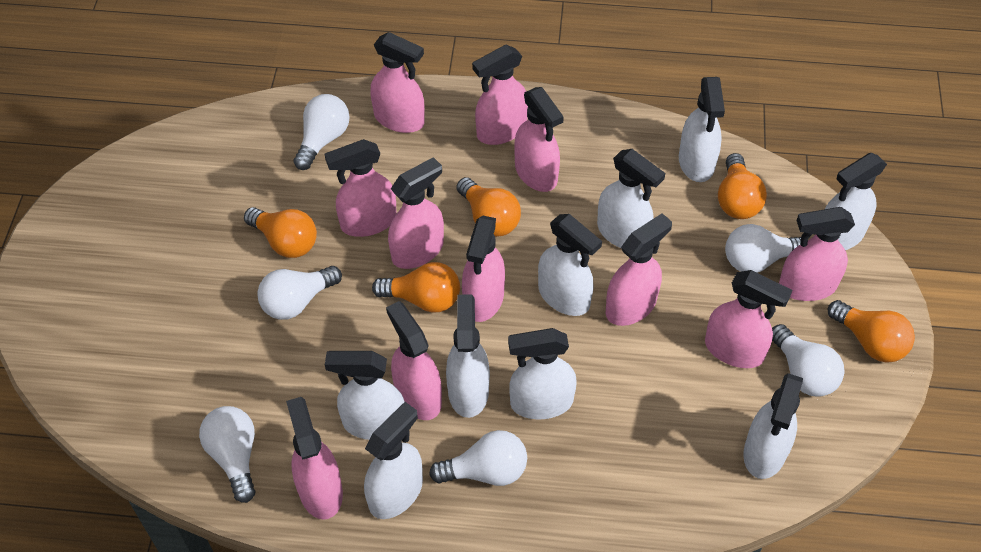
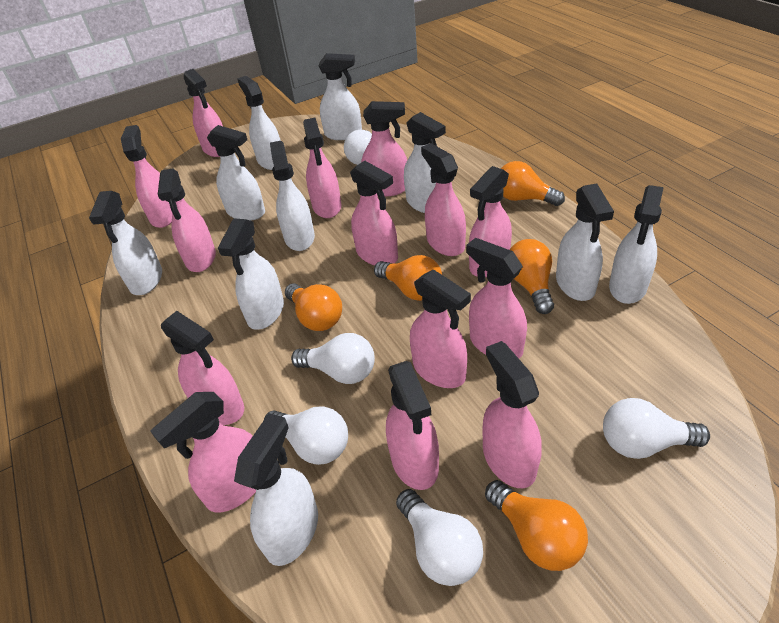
pink spray bottle: [286,397,343,520] [325,139,397,237] [370,32,425,133] [386,301,442,420] [388,157,444,269] [462,215,505,322] [472,45,528,145] [514,87,564,192] [606,213,672,326] [705,270,793,368] [779,207,855,301] = 11 -> [121,125,172,228] [150,392,256,513] [158,168,216,272] [161,311,244,425] [184,69,223,157] [303,118,341,218] [350,161,398,266] [361,101,407,197] [386,361,439,490] [410,269,471,388] [421,143,466,256] [466,238,527,358] [469,166,512,277] [482,341,542,488] = 14
white light bulb: [199,406,255,503] [257,266,342,320] [294,94,350,170] [429,430,527,486] [725,224,801,273] [772,324,844,397] = 6 -> [264,406,348,465] [291,333,375,384] [344,130,372,165] [396,489,483,586] [603,398,710,459] = 5
white spray bottle: [325,351,405,440] [364,402,423,519] [446,294,490,418] [508,328,576,419] [538,214,602,316] [597,149,665,248] [679,77,725,182] [743,373,803,479] [825,153,887,250] = 9 -> [89,191,162,295] [207,125,265,221] [218,219,284,330] [234,413,318,566] [237,76,281,170] [270,141,315,251] [318,53,362,140] [404,112,446,213] [556,183,614,301] [609,185,664,304] = 10

